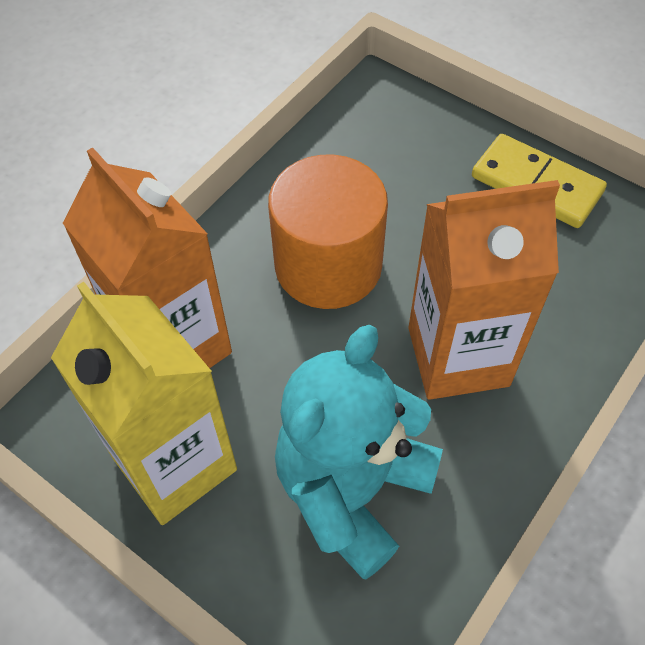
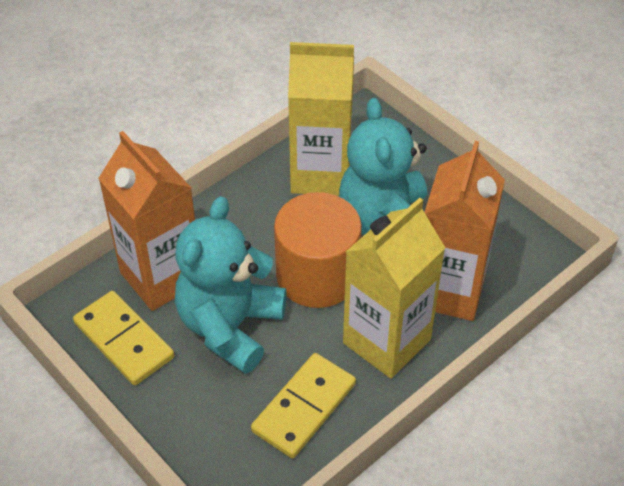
turquoise teddy bear: [275,325,443,579] = 1 -> [175,196,287,374] [339,98,427,235] = 2
yellow carton: [51,282,237,525] = 1 -> [288,42,354,196] [343,198,445,379] = 2
yellow domino: [472,134,607,228] = 1 -> [73,291,174,385] [251,353,356,458] = 2

